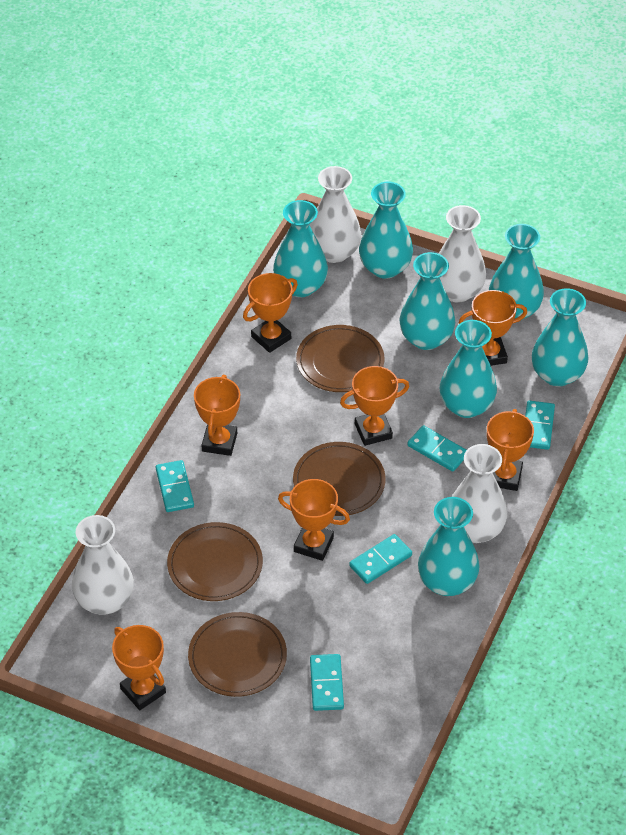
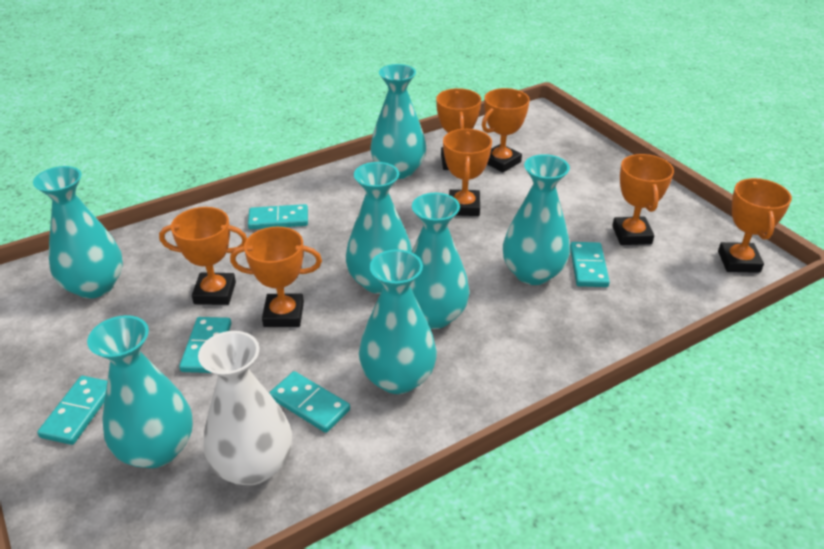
brown plate: [167,522,263,601] [188,612,287,697] [293,442,385,516] [296,325,384,392] = 4 -> none = 0
white vase: [72,515,134,615] [310,166,361,263] [438,205,486,303] [452,444,508,543] = 4 -> [198,331,292,485] = 1

